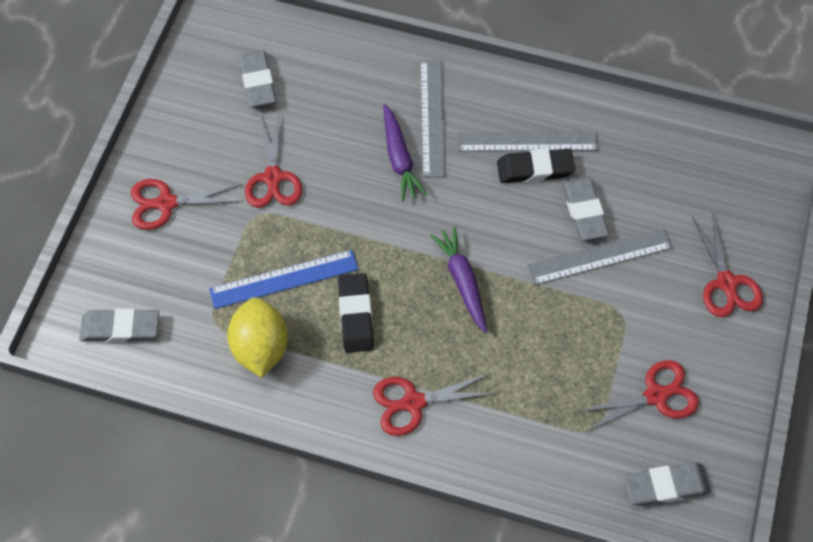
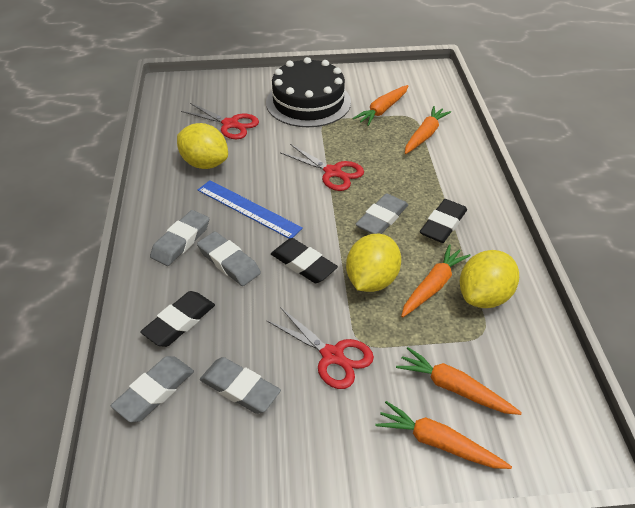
black cake: none = 0 -> [266,57,351,127] = 1
black eraser: [338,273,374,353] [497,149,575,183] = 2 -> [140,291,215,347] [271,238,338,283] [420,199,467,243] = 3
grey eraser: [79,309,159,343] [239,50,276,107] [561,176,609,240] [624,462,711,506] = 4 -> [111,356,194,422] [150,210,209,266] [197,231,261,286] [200,357,281,414] [355,193,408,234] = 5
grey ruler: [420,60,445,178] [457,131,598,152] [527,229,672,285] = 3 -> none = 0
orange carrot: none = 0 -> [353,85,409,126] [375,401,512,469] [396,347,522,415] [401,244,471,317] [405,106,451,154] = 5
purple carrot: [383,104,427,201] [430,226,487,333] = 2 -> none = 0
red scissors: [131,179,244,230] [245,113,302,208] [373,373,496,436] [576,360,699,432] [692,211,763,317] = 5 -> [181,103,259,139] [266,307,374,389] [280,144,364,191] = 3
yellow lemon: [227,297,288,378] = 1 -> [177,123,228,169] [346,234,401,292] [460,250,519,308] = 3

